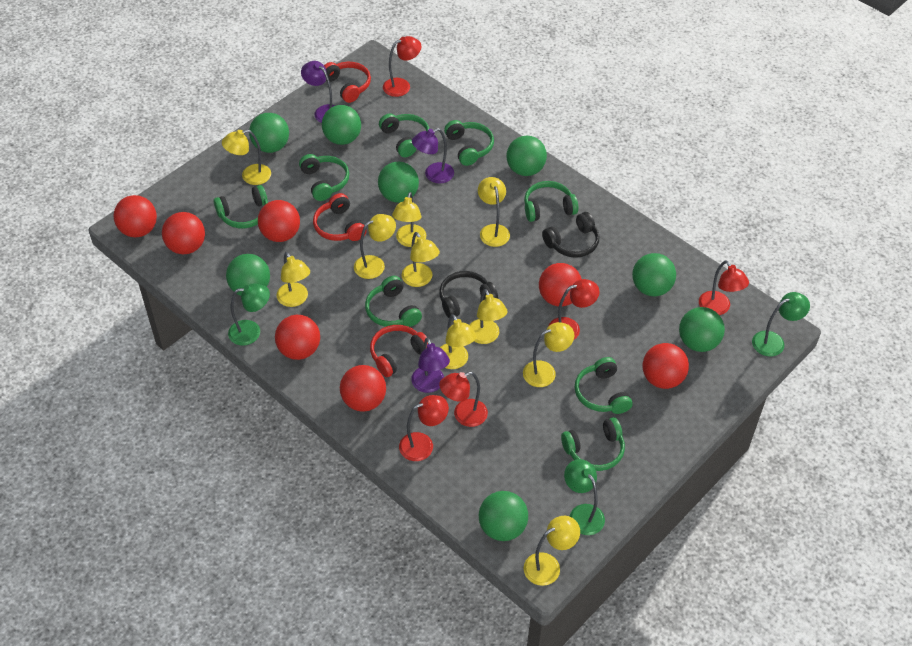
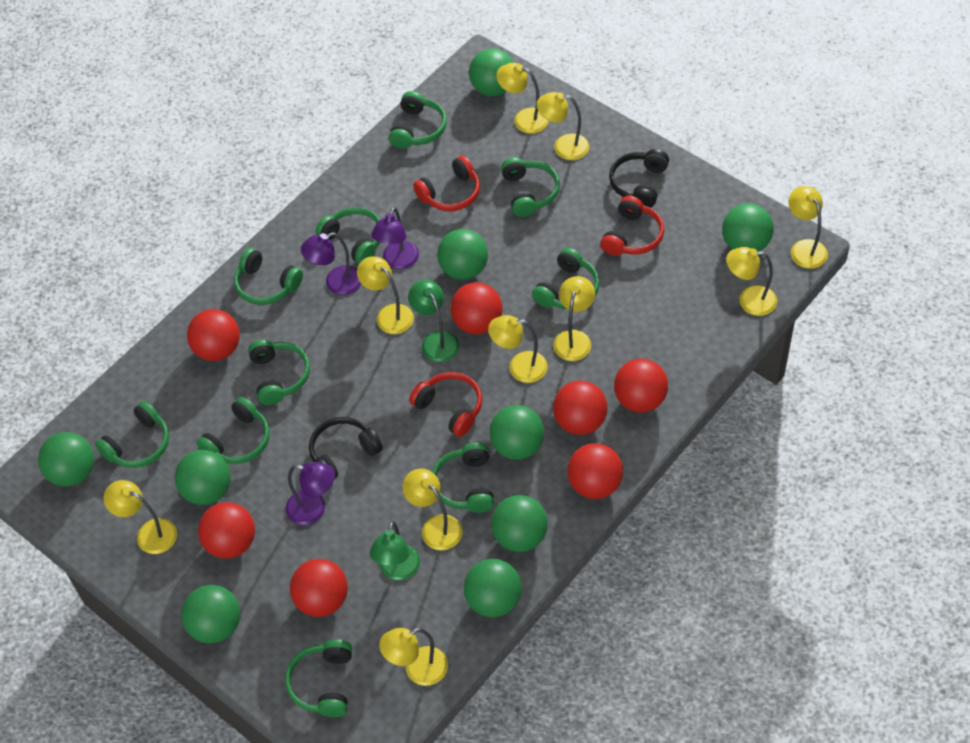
green ball: [226,254,270,296] [249,113,289,153] [322,105,361,145] [378,162,419,203] [479,491,528,541] [506,136,547,176] [632,253,676,296] [679,307,725,352] = 8 -> [38,432,94,487] [175,450,231,505] [181,585,240,644] [437,229,488,280] [464,559,522,617] [469,49,514,96] [490,405,544,460] [491,495,548,552] [722,203,774,251] = 9
green headphones: [214,185,268,228] [299,154,349,201] [365,276,422,327] [379,113,429,158] [444,120,494,166] [524,181,578,222] [561,417,625,471] [575,357,633,414] = 8 -> [95,401,169,468] [196,397,270,464] [234,248,303,305] [248,340,310,405] [285,639,352,717] [316,207,381,264] [389,91,447,149] [432,442,494,513] [501,157,560,217] [532,248,600,309] = 10
green lamp: [228,283,270,346] [564,459,605,535] [752,292,810,356] = 3 -> [370,521,420,580] [408,280,459,362] = 2
red lamp: [383,36,421,97] [399,395,449,461] [439,372,488,427] [549,279,599,340] [699,260,749,315] = 5 -> none = 0

